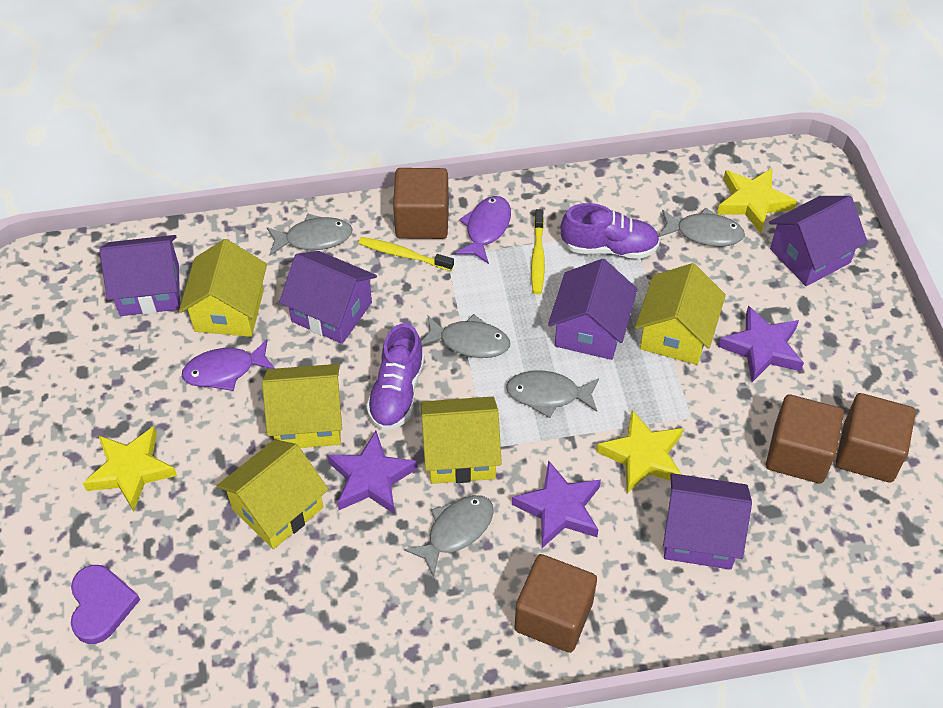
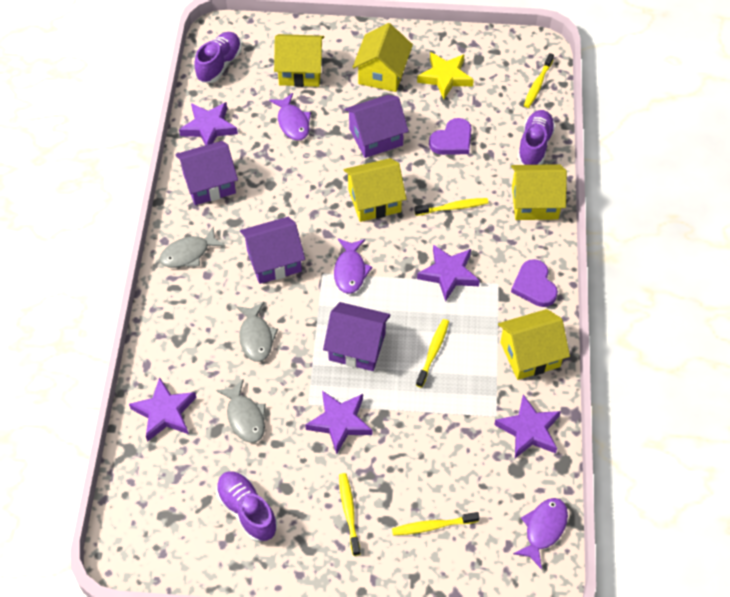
brown cube: [393,168,449,239] [515,554,597,653] [766,394,844,484] [836,393,916,483] = 4 -> none = 0
grey fish: [267,214,353,255] [404,495,494,577] [421,314,510,358] [506,371,599,418] [658,208,745,247] = 5 -> [159,227,226,268] [216,379,266,443] [236,302,278,362] = 3
purple fish: [182,339,275,391] [455,196,511,264] = 2 -> [269,93,311,141] [334,239,373,294] [513,498,568,569] = 3
purple heart: [71,565,140,644] = 1 -> [429,118,472,155] [511,259,558,307] = 2
purple house: [100,235,180,316] [279,251,377,344] [548,259,638,360] [663,473,752,570] [769,196,868,286] = 5 -> [176,141,238,205] [240,217,305,284] [323,302,390,371] [344,95,409,158] = 4
purple shoe: [366,323,425,430] [561,203,660,259] = 2 -> [194,32,242,83] [216,471,277,542] [517,110,556,165] = 3
purple star: [328,431,418,514] [512,460,601,548] [718,306,804,382] = 3 -> [129,377,197,442] [179,102,238,145] [305,391,372,454] [417,244,480,302] [494,394,561,458] = 5
yellow star: [83,426,177,512] [596,410,683,493] [717,168,797,233] = 3 -> [417,52,474,99] = 1
yellow toothbrush: [358,237,454,271] [531,209,545,294] = 2 -> [339,473,361,556] [392,512,480,536] [414,198,489,216] [416,319,449,388] [524,53,554,108] = 5

